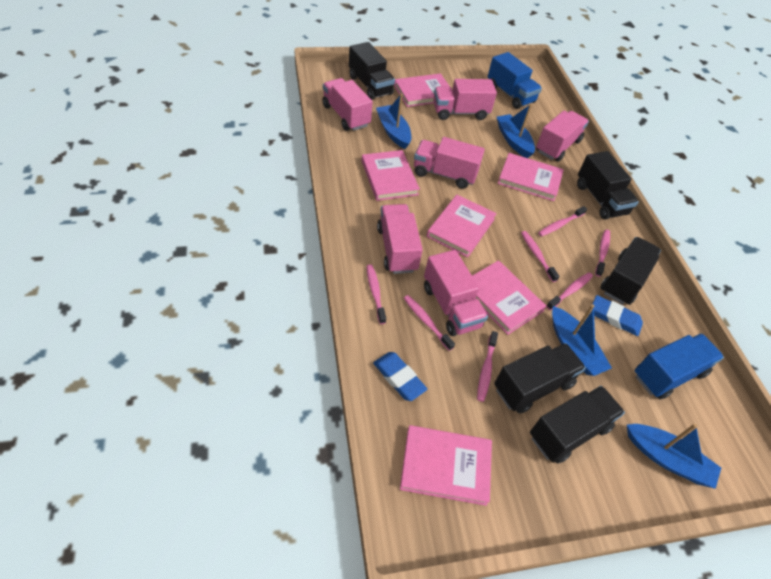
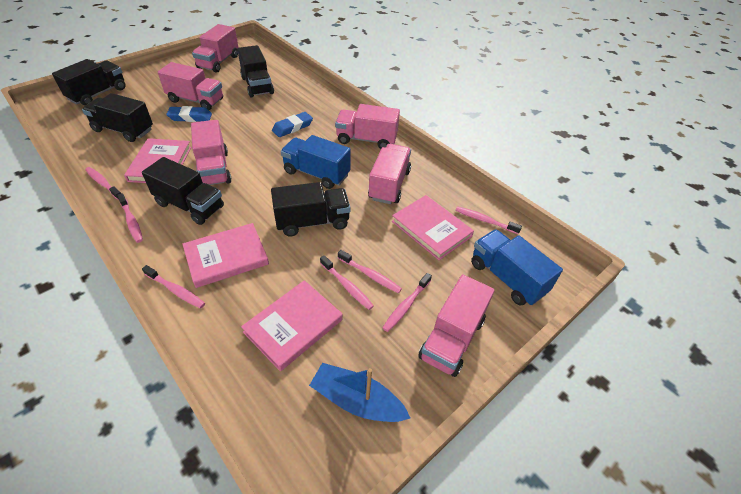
blue boat: [376,94,411,149] [497,104,535,158] [552,304,612,376] [627,424,721,489] = 4 -> [309,363,410,422] = 1
pink book: [362,150,420,201] [394,73,450,107] [400,425,492,506] [427,195,497,257] [472,260,546,335] [498,153,564,201] = 6 -> [124,138,191,183] [183,223,269,288] [241,280,343,371] [392,195,474,260] = 4

